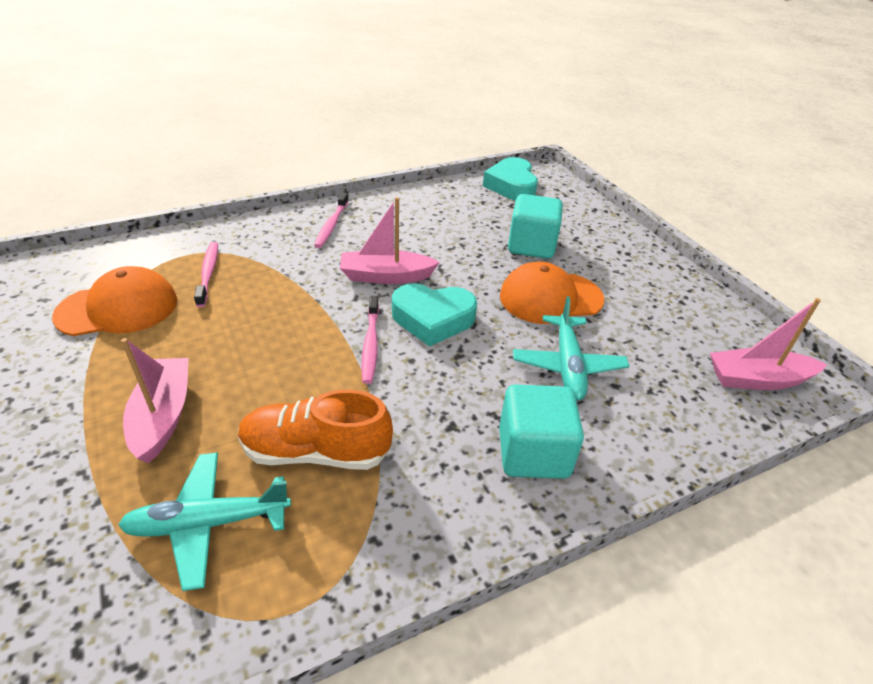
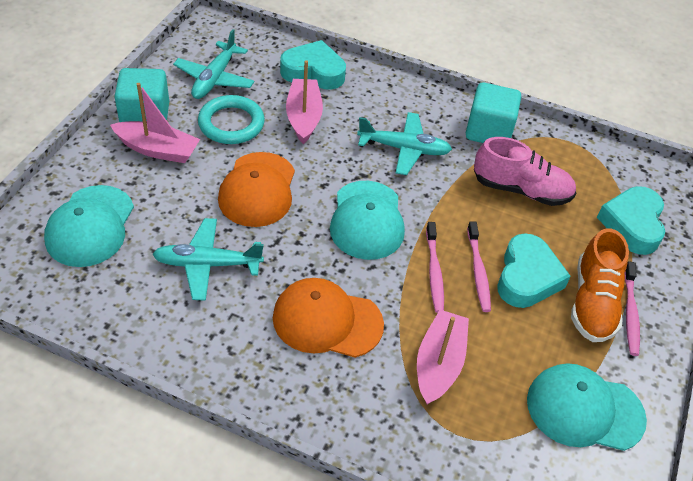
pink shoe: none = 0 -> [474,137,576,206] = 1
turquoise cap: none = 0 -> [44,185,134,267] [330,181,405,260] [527,363,647,451] = 3
turquoise heart: [392,283,477,347] [483,157,538,201] = 2 -> [280,40,346,90] [497,233,571,308] [597,186,665,255] = 3
turquoise plane: [118,452,291,591] [513,296,629,401] = 2 -> [153,218,264,301] [173,29,254,99] [357,112,452,175] = 3
turquoise ring: none = 0 -> [198,95,265,144] = 1

